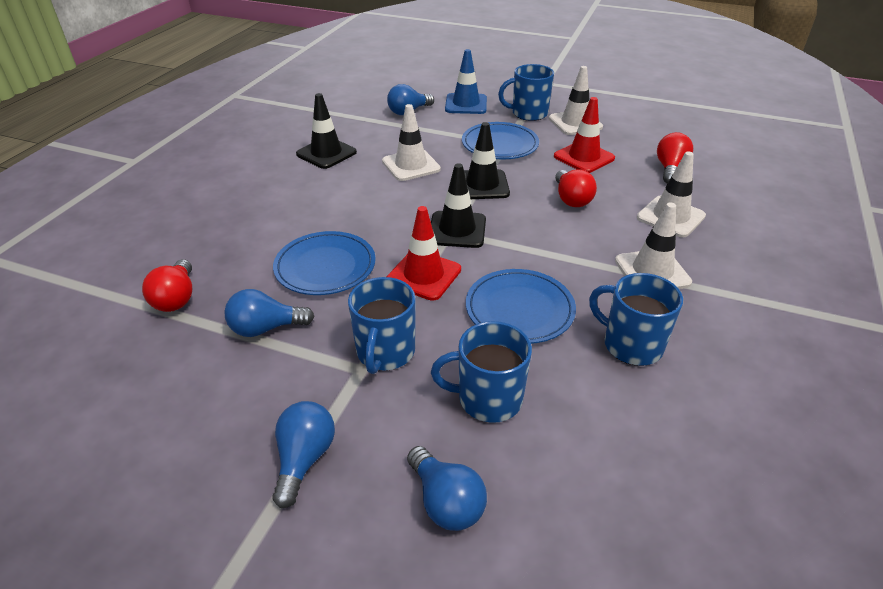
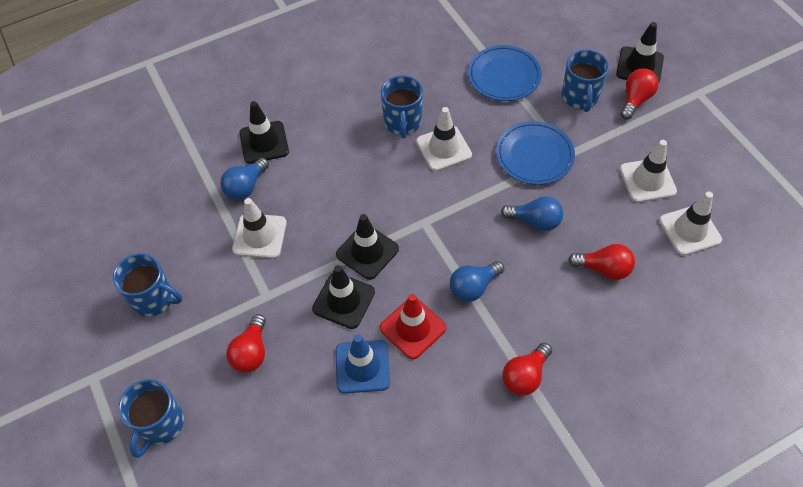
black traffic cone: [296,93,357,169] [431,163,486,248] [464,122,510,199] = 3 -> [239,101,289,164] [312,265,375,329] [336,214,399,280] [616,22,664,82] = 4
blue light bulb: [224,289,315,337] [272,401,335,508] [387,84,434,115] [407,446,487,531] = 4 -> [220,158,269,200] [450,261,504,302] [501,196,563,231] = 3
blue plate: [273,231,376,295] [462,122,539,159] [466,269,576,344] = 3 -> [468,45,542,101] [496,121,575,185] = 2
red light bulb: [142,259,192,312] [555,169,597,207] [657,132,693,184] = 3 -> [227,314,266,373] [502,342,552,396] [568,244,635,280] [620,68,659,120] = 4
red traffic cone: [387,206,461,301] [554,97,615,173] = 2 -> [380,294,447,359] = 1

